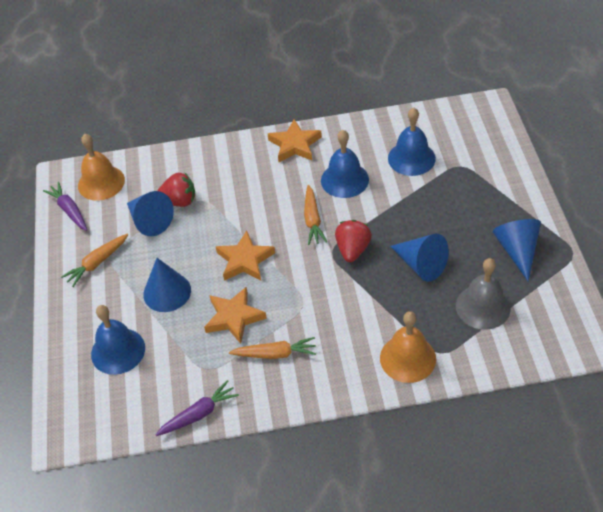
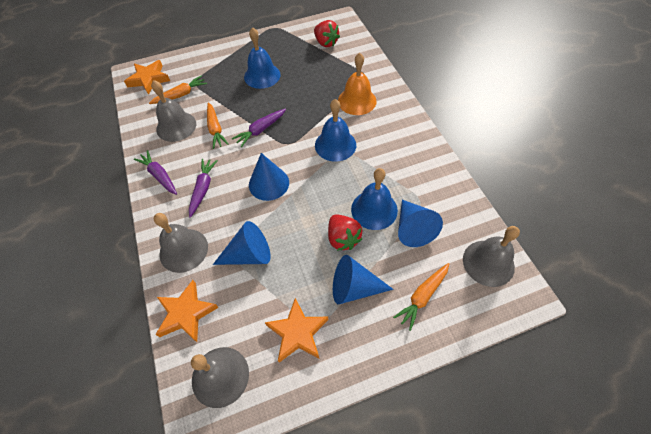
grey bell: [456,258,511,330] = 1 -> [151,80,196,142] [154,213,208,273] [191,347,249,408] [463,226,520,287] = 4
orange bell: [78,134,125,201] [380,311,436,383] = 2 -> [338,53,377,115] = 1
purple carrot: [43,182,87,231] [155,380,239,436] = 2 -> [134,150,177,195] [189,159,218,218] [232,109,286,147] = 3

